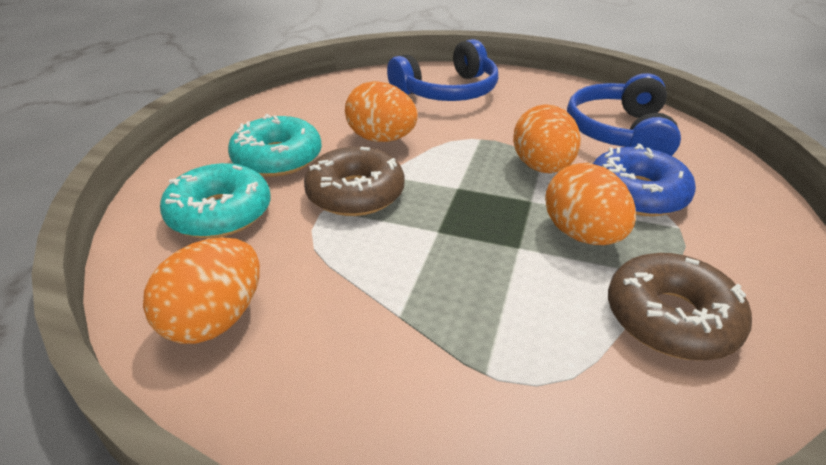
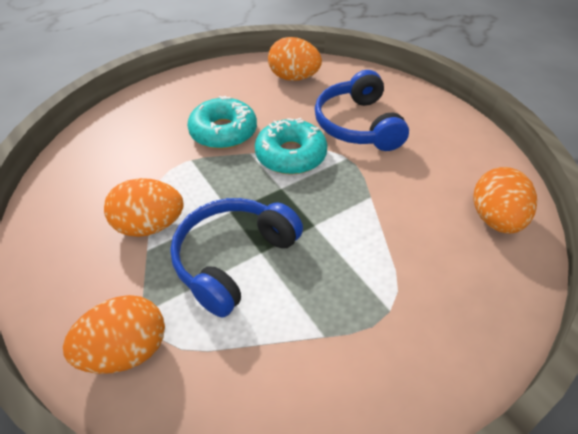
blue donut: [593,144,696,216] = 1 -> none = 0
brown donut: [304,146,405,216] [608,253,752,360] = 2 -> none = 0

